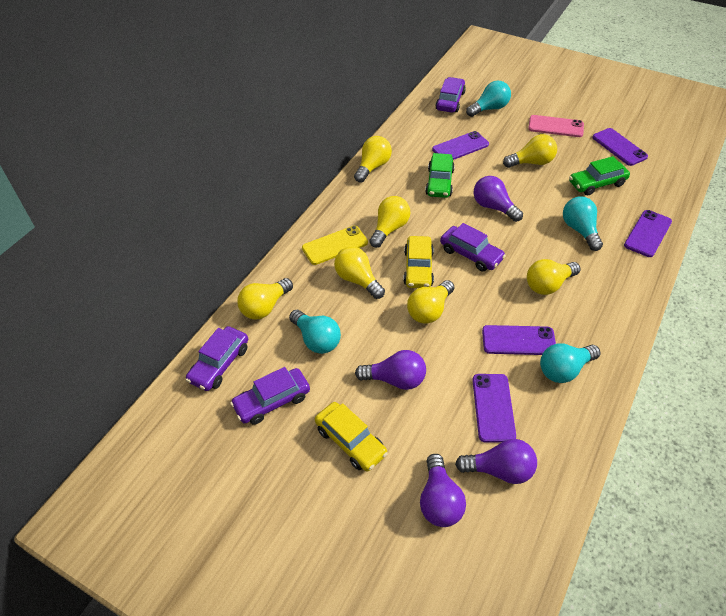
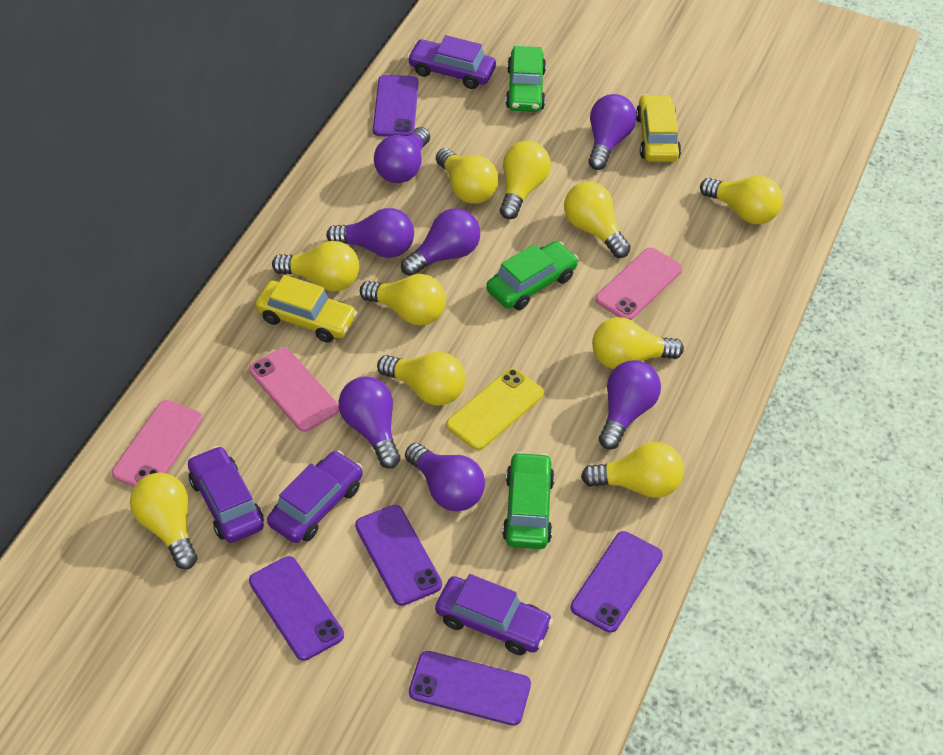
green car: [425,153,455,198] [569,156,630,196] = 2 -> [486,241,579,310] [502,452,555,549] [505,46,546,112] = 3
pink phone: [528,115,584,137] = 1 -> [112,400,203,487] [249,348,339,432] [595,247,682,320] = 3
purple light bulb: [355,350,426,390] [420,454,466,527] [455,439,537,484] [474,176,523,222] = 4 -> [326,208,414,258] [339,376,401,469] [374,127,430,183] [401,208,480,276] [405,443,485,512] [588,94,637,170] [599,360,661,450] = 7
turquoise light bulb: [289,310,341,354] [466,81,511,117] [540,343,600,383] [563,197,603,251] = 4 -> none = 0
yellow light bulb: [237,278,293,320] [334,246,385,299] [354,136,392,182] [369,196,410,248] [407,280,454,324] [503,134,557,168] [527,259,580,295] = 7 -> [130,473,198,569] [272,241,359,291] [360,274,446,325] [377,352,466,406] [436,148,498,204] [500,141,551,219] [564,181,631,258] [581,442,684,498] [592,317,684,369] [700,176,783,224] = 10

